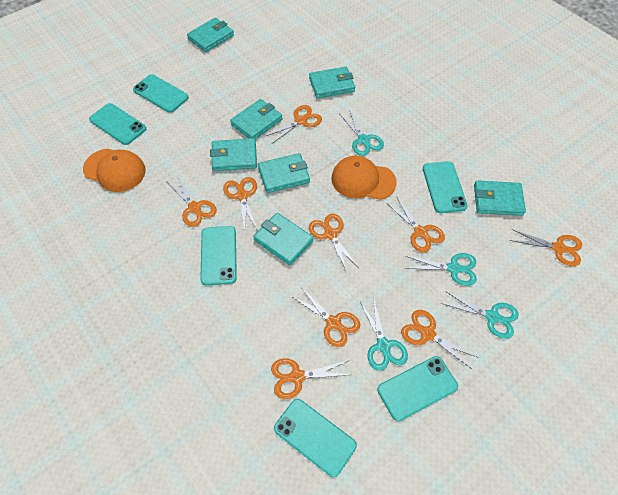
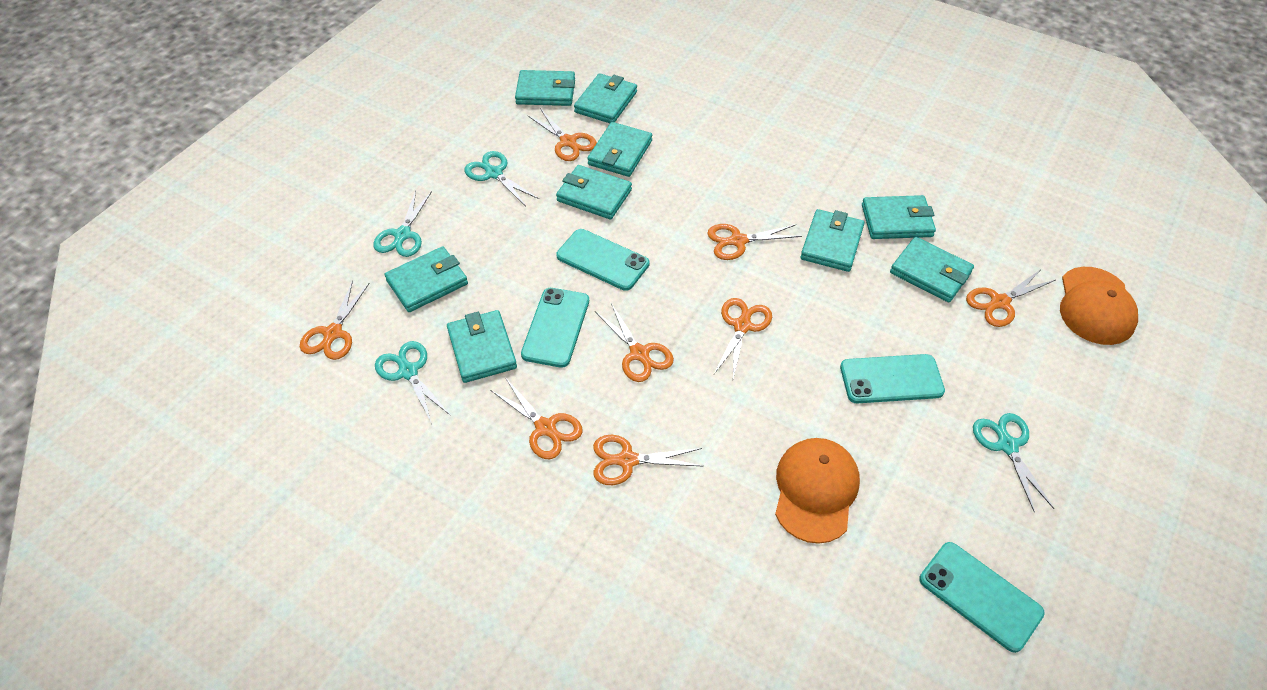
orange scissors: [167,176,217,227] [223,177,258,232] [265,105,322,143] [271,358,351,399] [291,286,360,347] [309,214,359,272] [386,198,445,252] [401,310,479,369] [510,229,582,266] = 9 -> [300,280,370,360] [490,377,583,459] [527,108,597,161] [593,435,704,485] [595,303,674,382] [707,224,802,260] [714,298,772,378] [966,270,1055,327] = 8
turquoise phone: [89,103,146,145] [133,74,189,113] [200,226,237,286] [274,399,357,477] [377,356,458,421] [423,161,467,213] = 6 -> [521,288,589,368] [556,229,650,291] [840,354,945,403] [919,542,1045,653] = 4
turquoise wallet: [187,18,234,52] [210,138,257,171] [230,99,283,139] [253,213,314,266] [258,153,310,193] [309,67,355,98] [474,180,526,216] = 7 -> [385,246,468,312] [447,310,517,383] [515,70,575,106] [556,165,632,219] [574,73,637,123] [587,122,652,177] [801,209,864,272] [862,195,936,239] [890,237,974,303] = 9

